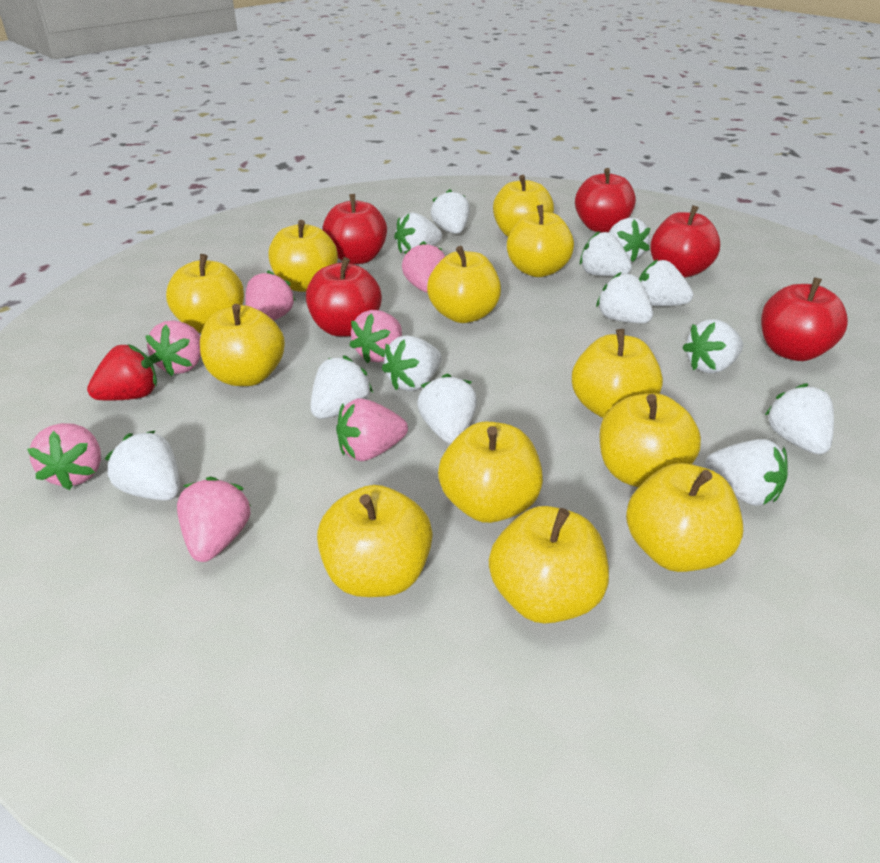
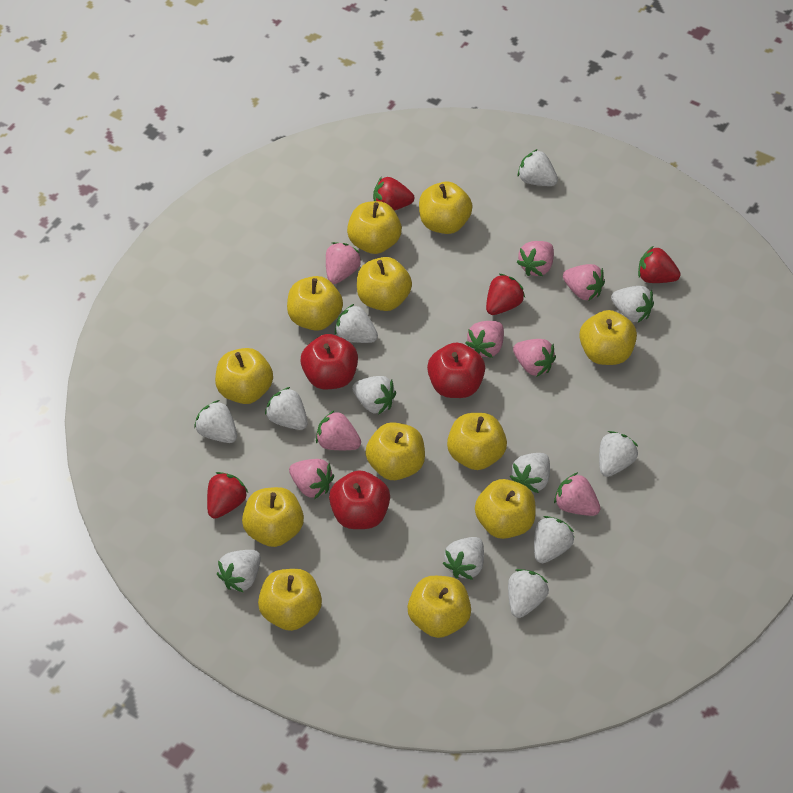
pink strawberry: [27,423,101,490] [145,321,201,376] [177,476,251,562] [245,270,296,321] [336,398,408,461] [349,310,402,364] [402,241,445,293] = 7 -> [289,459,334,499] [316,410,361,450] [326,242,361,284] [466,321,504,358] [513,339,556,376] [517,241,554,276] [554,472,601,516] [563,264,605,300] = 8
red apple: [306,257,382,337] [322,194,387,264] [575,168,636,233] [650,205,720,278] [761,277,848,361] = 5 -> [301,334,358,389] [329,470,390,529] [427,342,485,398] = 3
red strawberry: [87,344,157,401] = 1 -> [207,472,248,519] [373,176,414,210] [486,273,525,315] [638,246,681,283] = 4
white strawberry: [105,431,180,500] [310,355,373,419] [382,335,442,391] [394,212,442,253] [417,374,477,444] [431,189,470,234] [580,231,632,276] [596,272,653,323] [609,218,650,262] [639,259,693,306] [682,319,743,373] [705,439,788,506] [765,383,834,454] = 13 -> [194,400,237,443] [217,550,261,593] [265,387,308,430] [335,304,378,343] [352,376,396,415] [443,537,484,580] [508,569,549,618] [510,453,550,493] [518,149,558,186] [534,516,574,563] [599,431,638,477] [611,286,654,323] = 12

